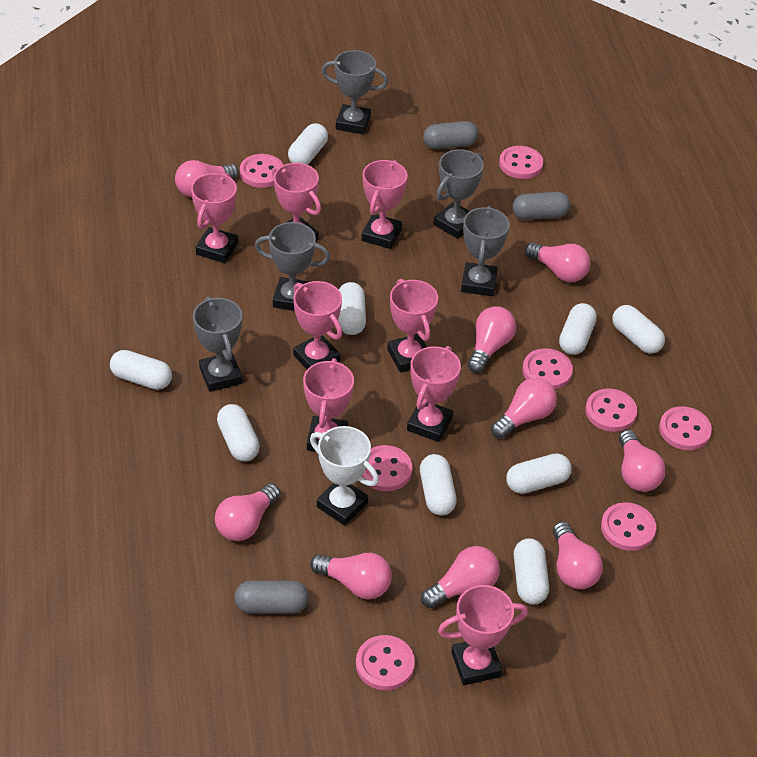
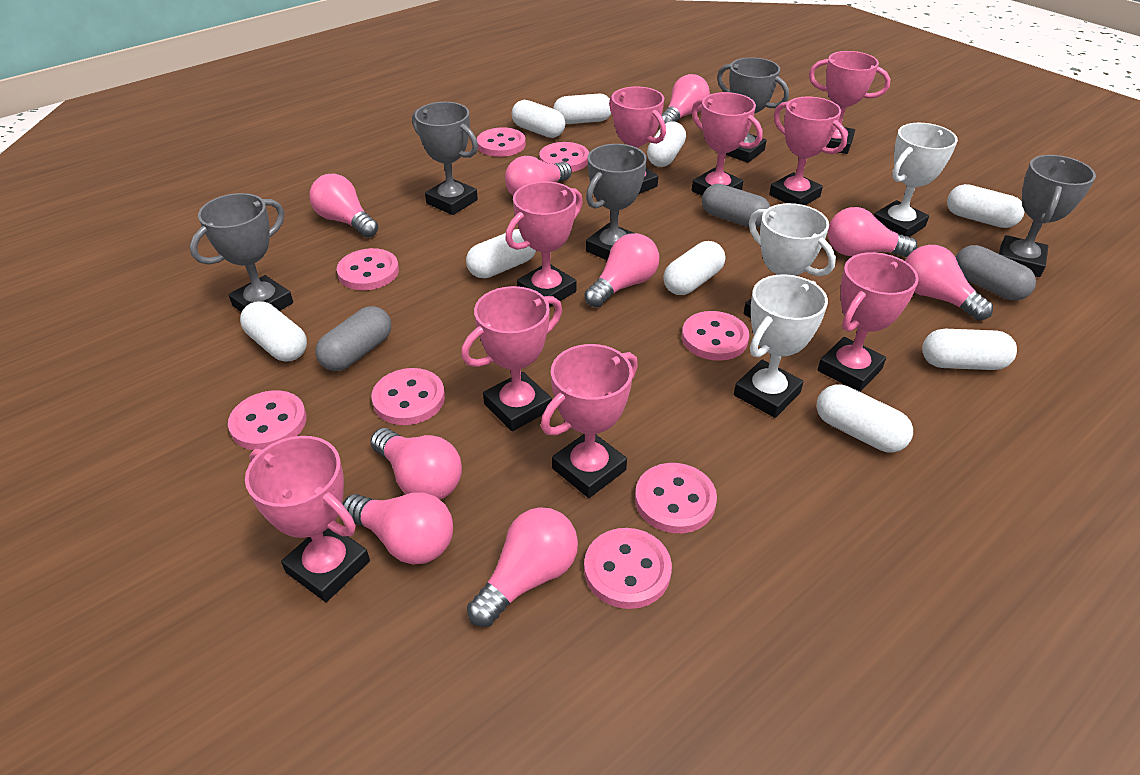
pink trophy: [191,173,238,263] [272,163,321,241] [293,281,342,369] [303,358,354,452] [362,160,407,249] [387,279,438,373] [407,346,461,442] [438,585,528,685] = 8 -> [245,436,370,602] [461,286,562,431] [505,181,583,308] [541,344,638,498] [609,86,666,194] [691,92,763,196] [769,97,847,205] [809,51,891,154] [817,252,919,392] = 9
white trophy: [310,426,379,525] = 1 -> [734,274,828,418] [744,203,836,318] [874,123,958,237] = 3

